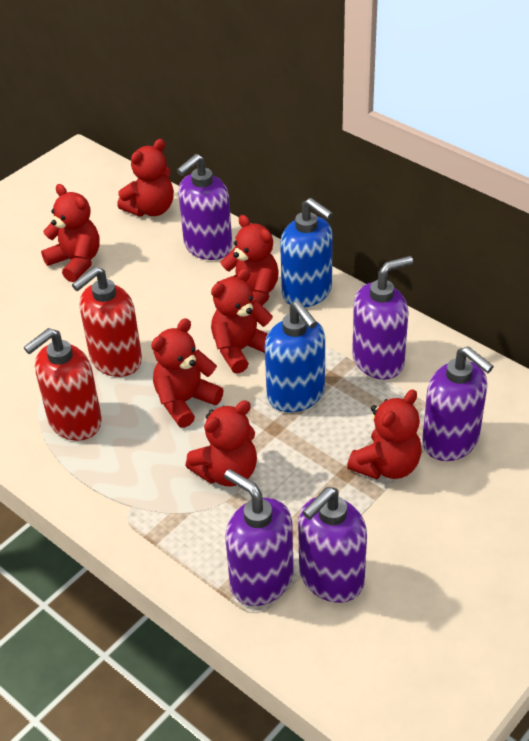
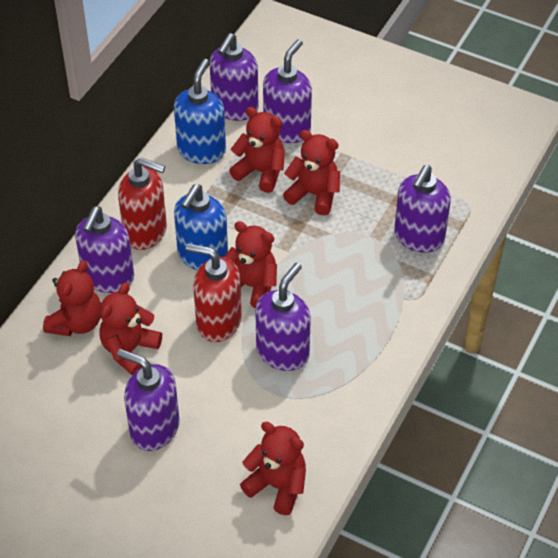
purple soap dispenser: [177,154,232,260] [224,469,294,606] [298,487,367,603] [352,256,413,380] [422,346,494,461] = 5 -> [75,207,134,293] [117,349,180,451] [210,33,258,121] [255,263,311,371] [263,39,312,143] [394,165,451,253] = 6
red teddy bear: [41,184,100,282] [117,139,174,217] [151,318,224,428] [185,400,257,487] [211,268,273,374] [217,215,278,306] [347,390,422,479] = 7 -> [43,260,101,336] [99,282,162,375] [224,221,277,309] [229,107,285,193] [240,422,306,515] [283,130,340,216] = 6

